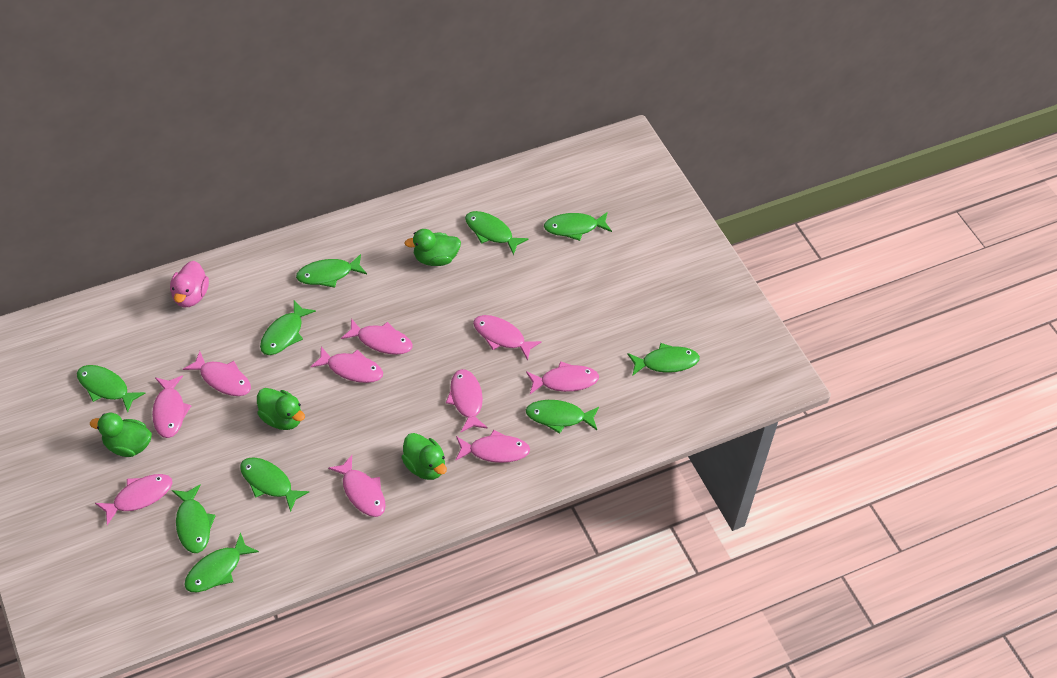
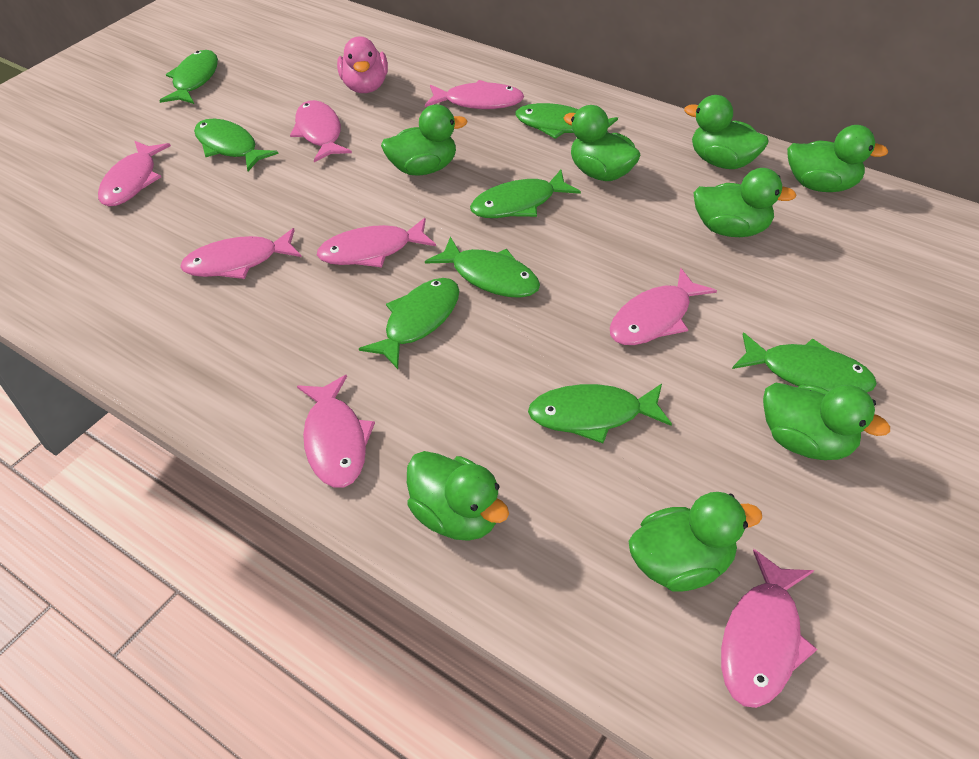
green duck: [90,413,152,457] [257,388,305,430] [401,433,447,480] [404,229,461,266] = 4 -> [381,104,468,175] [407,451,509,541] [564,105,641,181] [629,492,762,592] [684,95,769,169] [693,168,797,237] [763,382,890,460] [787,125,888,192] = 8
green fish: [77,365,145,412] [172,484,216,553] [184,532,259,592] [240,457,309,512] [260,300,316,355] [296,254,367,288] [465,211,528,255] [526,400,599,434] [544,212,612,241] [627,343,700,376] = 10 -> [159,50,218,104] [194,119,279,171] [359,278,459,369] [425,237,540,298] [470,170,581,218] [516,103,618,139] [528,384,672,443] [732,332,877,392] = 8
pink fish: [95,474,173,525] [152,375,191,438] [183,351,251,396] [310,346,383,383] [328,455,386,517] [341,318,413,355] [446,369,488,432] [455,430,530,463] [473,315,542,361] [526,361,599,394] = 10 -> [98,141,171,206] [180,228,302,279] [290,100,352,162] [297,375,375,488] [317,218,436,267] [425,80,524,109] [610,268,717,345] [721,549,817,708] = 8

